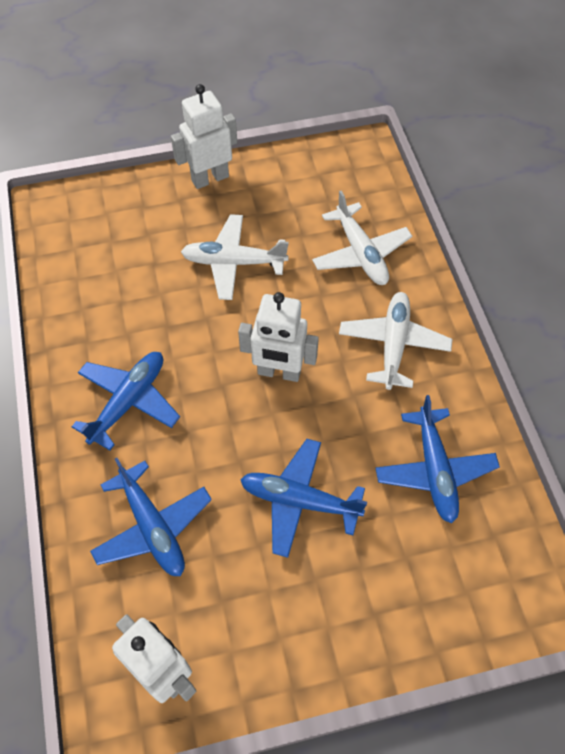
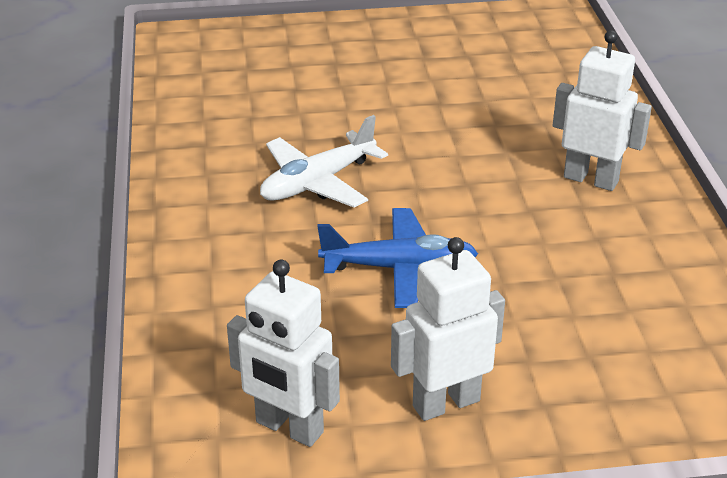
blue plane: [72,352,180,451] [90,458,212,576] [240,439,367,558] [375,395,500,523] = 4 -> [318,208,478,308] = 1
white plane: [181,214,289,300] [312,191,412,285] [339,292,452,390] = 3 -> [260,115,388,207] = 1

